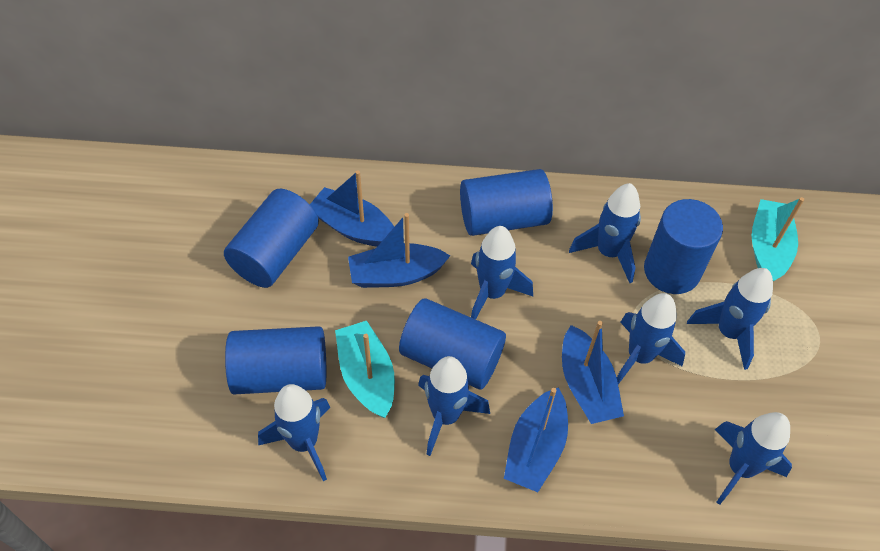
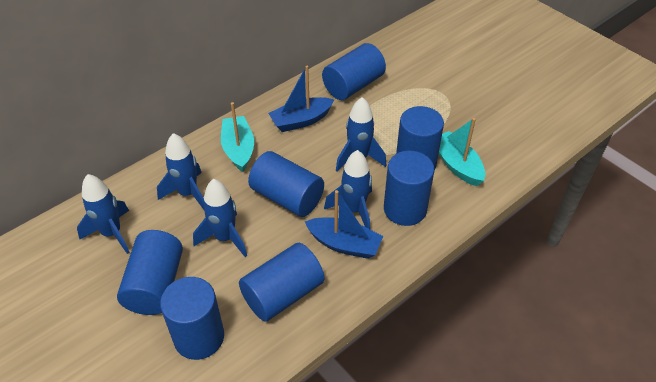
blue boat: [310,170,394,247] [348,213,450,288] [504,387,568,492] [562,321,624,424] = 4 -> [268,66,334,132] [305,190,383,259] = 2
blue cylinder: [224,189,319,288] [225,326,326,394] [399,298,506,390] [460,169,553,236] [644,199,723,294] = 5 -> [117,230,183,315] [160,277,224,360] [239,243,324,322] [248,151,324,217] [322,43,386,100] [384,151,434,226] [396,106,444,171] = 7
blue rocket: [258,384,330,481] [418,356,490,456] [471,226,533,319] [569,183,641,283] [617,293,685,384] [687,268,773,370] [715,412,792,505] = 7 -> [77,174,129,254] [157,133,205,211] [193,179,247,257] [324,150,372,229] [336,97,387,172] = 5

